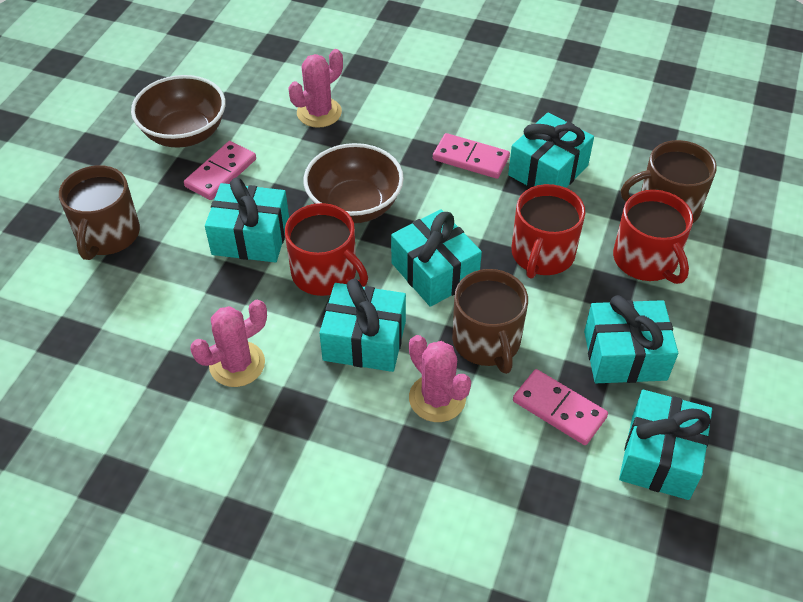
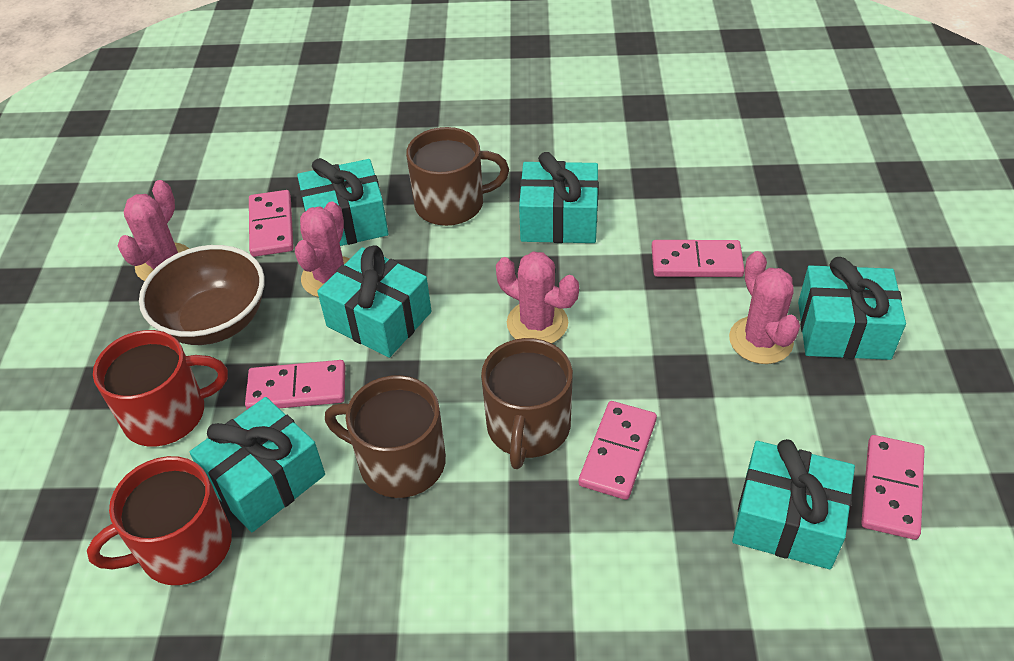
brown bowl: [131,75,226,148] [303,143,404,223] = 2 -> [139,245,265,345] = 1
pink cactus: [190,300,267,387] [288,49,343,128] [409,335,471,422] = 3 -> [118,180,189,281] [295,201,349,297] [496,252,579,343] [729,251,800,364] = 4
pink domino: [184,141,256,200] [433,133,510,179] [513,369,608,445] = 3 -> [245,360,345,409] [249,190,294,257] [579,401,657,500] [652,240,744,277] [861,435,924,540] = 5
red mug: [285,203,368,296] [512,184,585,279] [613,190,693,284] = 3 -> [87,456,232,585] [93,330,228,447] = 2

